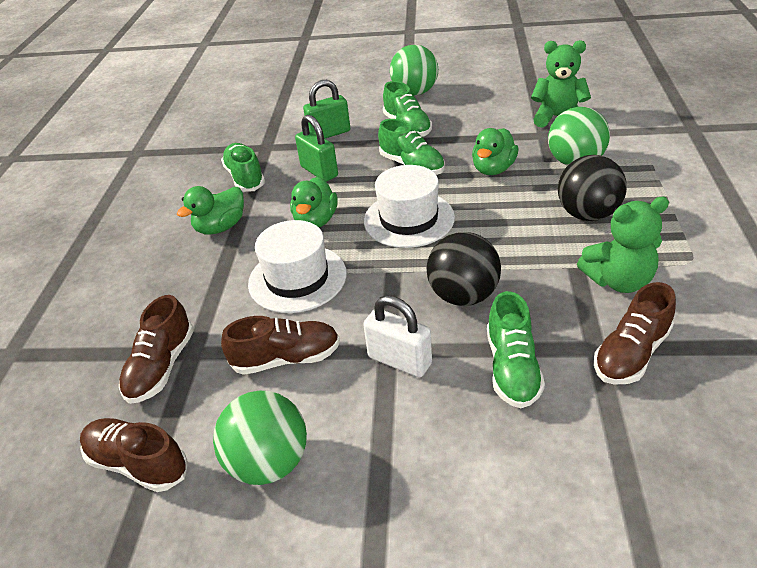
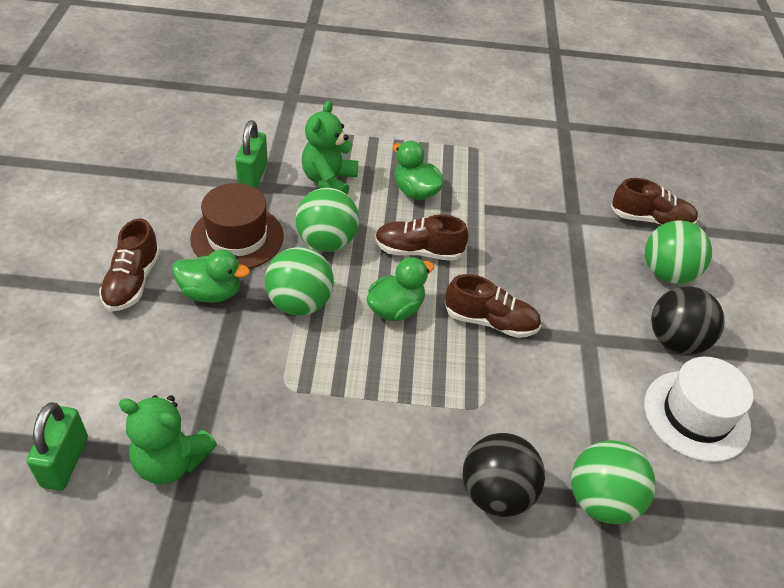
brown hat: none = 0 -> [190,183,284,269] = 1
green ball: [213,391,307,485] [390,45,438,96] [548,107,610,166] = 3 -> [265,247,334,316] [295,188,359,252] [571,440,656,524] [645,220,712,284] = 4
green shoe: [221,143,265,192] [378,119,445,175] [383,81,432,137] [487,291,545,408] = 4 -> none = 0
white hat: [248,220,347,313] [364,165,455,248] = 2 -> [644,357,753,462] = 1
white padlock: [363,295,432,377] = 1 -> none = 0

